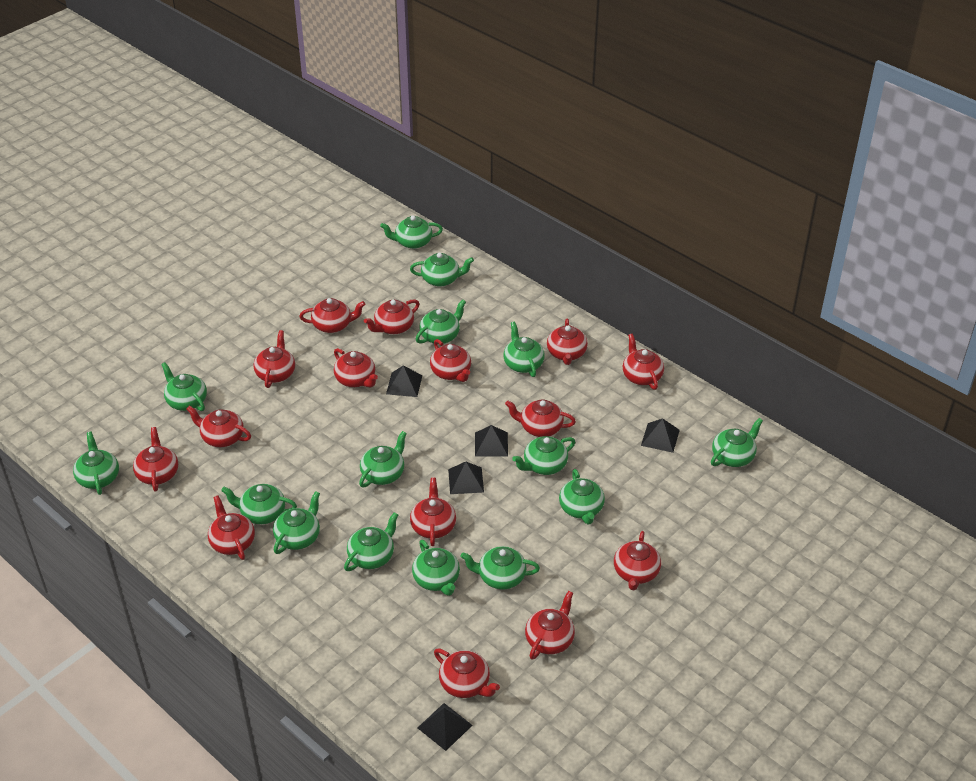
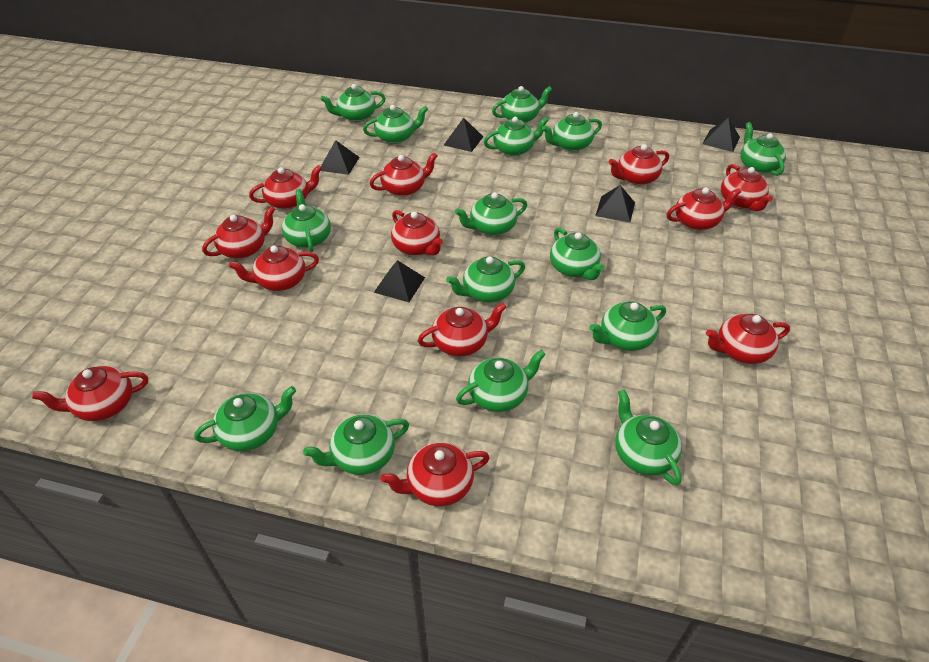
red teapot: [133,427,178,491] [186,406,251,447] [208,495,255,560] [253,330,295,388] [299,298,365,333] [334,348,378,388] [364,299,420,334] [410,478,456,546] [430,339,471,382] [434,649,500,698] [505,400,576,437] [525,591,575,660] [547,318,588,365] [614,531,661,590] [623,334,664,390] = 15 -> [32,366,148,421] [202,206,275,259] [229,246,319,291] [249,165,322,209] [370,152,438,196] [381,442,490,506] [391,210,443,255] [418,303,506,356] [609,144,669,185] [667,187,741,230] [706,314,790,364] [721,164,773,211] = 12

